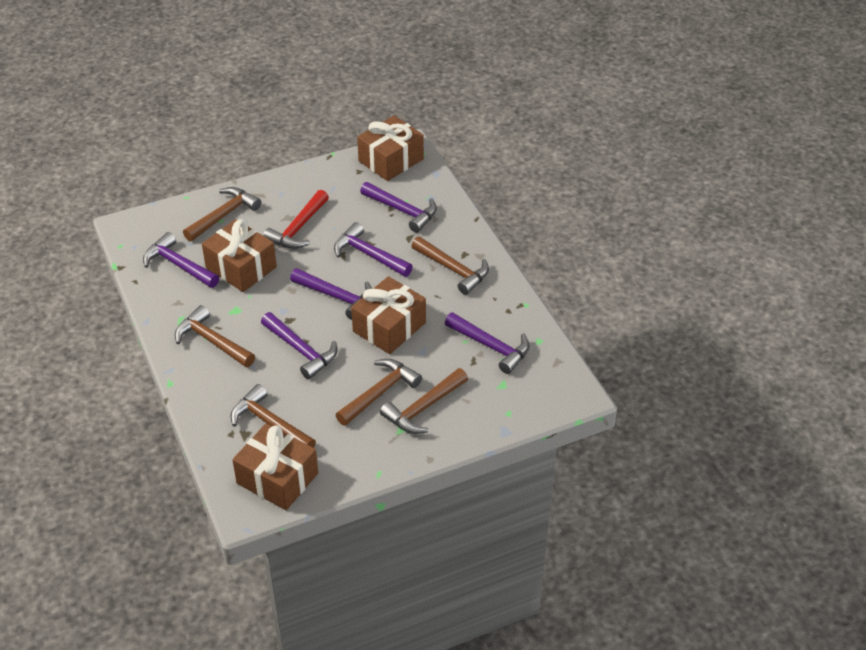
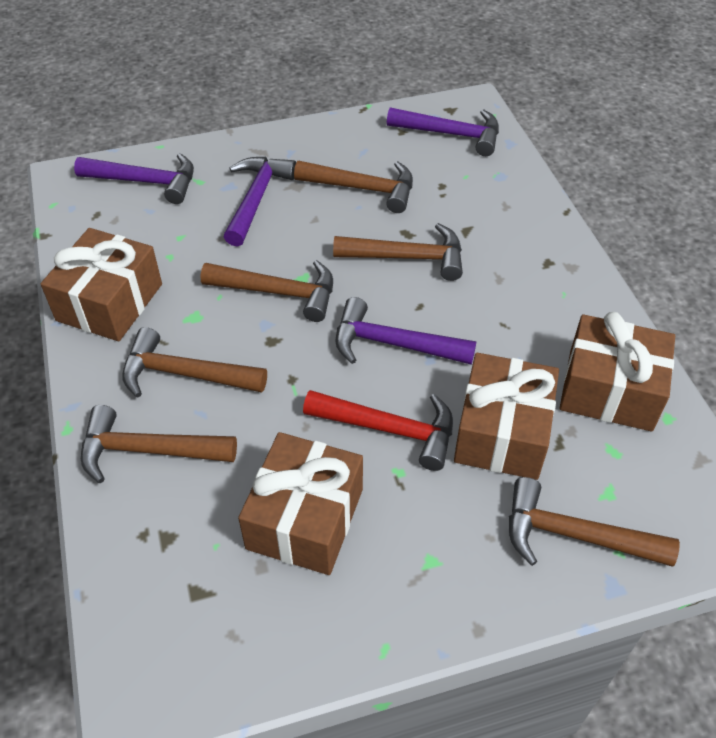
purple hammer: [143,232,219,288] [261,312,337,379] [290,268,372,320] [334,222,413,277] [360,182,437,233] [445,312,530,374] = 6 -> [74,153,194,204] [224,157,296,247] [336,297,476,364] [387,107,499,156] = 4

